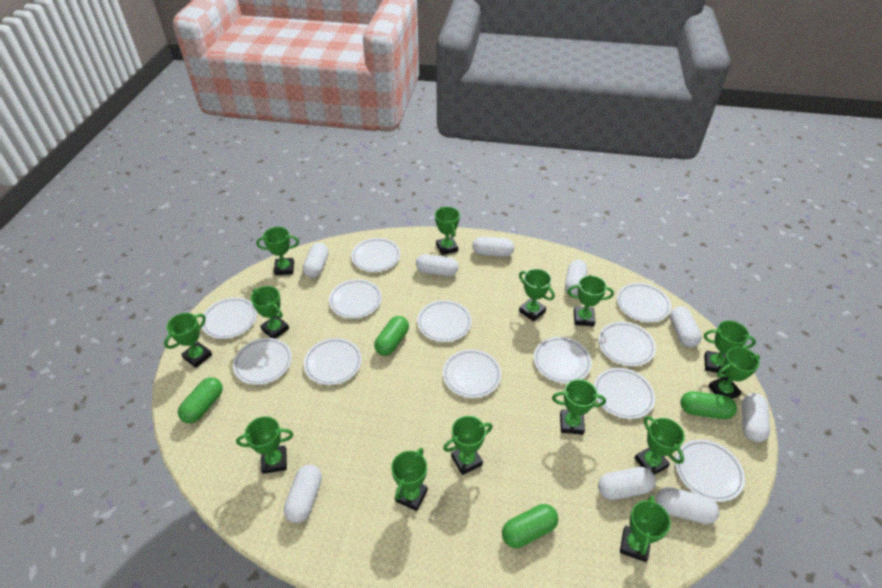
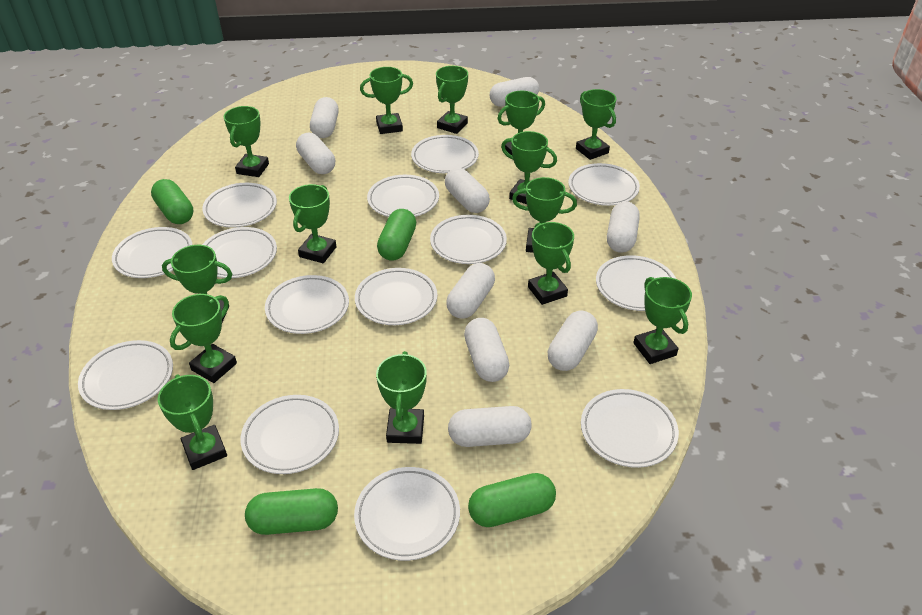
white plate: [201,297,257,339] [233,338,292,385] [304,338,362,385] [329,279,382,319] [351,238,401,272] [417,300,472,342] [443,349,501,398] [534,337,592,383] [594,368,655,419] [598,322,656,366] [617,283,671,322] [675,439,745,502] = 12 -> [78,340,173,410] [112,227,193,278] [202,183,277,228] [202,227,277,278] [240,395,339,474] [265,275,349,334] [354,467,460,561] [355,268,437,325] [367,175,439,217] [411,135,479,173] [430,215,507,264] [568,163,640,206] [581,389,679,468] [596,255,676,311] = 14

